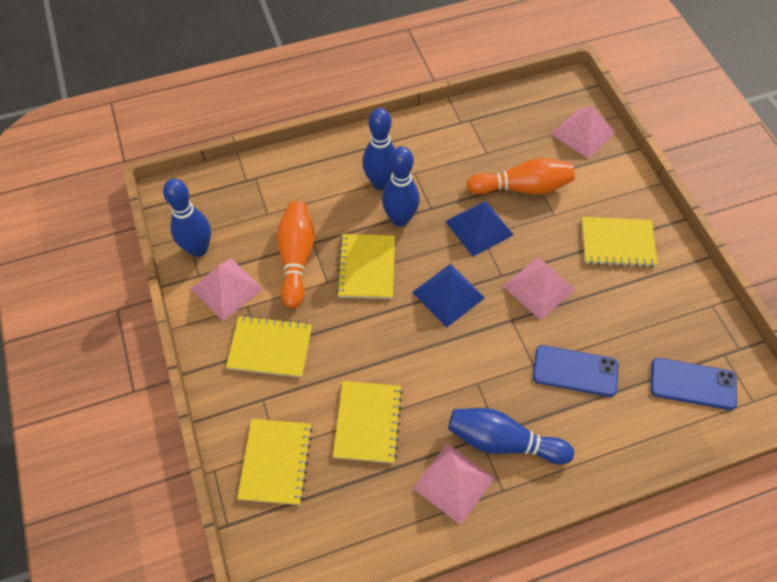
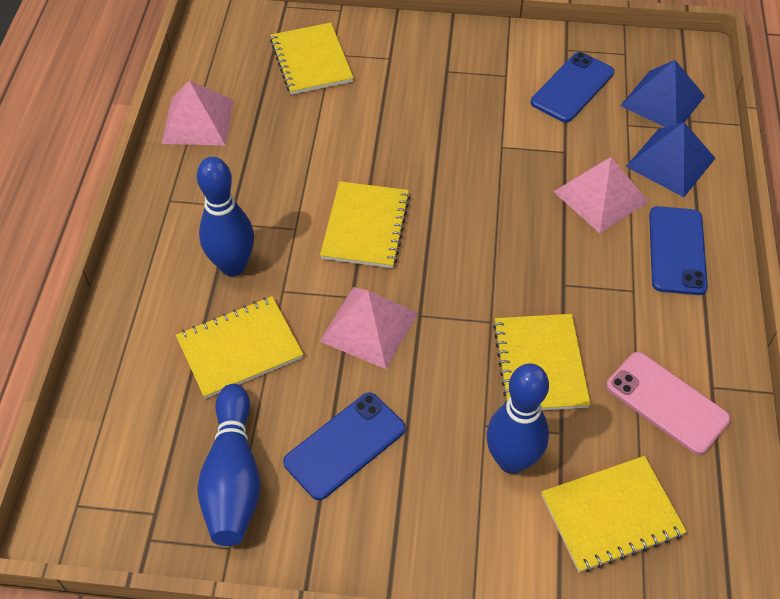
blue bowling pin: [163,179,211,257] [362,108,395,190] [382,147,420,227] [448,408,574,464] = 4 -> [197,157,254,276] [197,384,260,546] [486,363,549,474] = 3
blue phone: [533,345,619,397] [650,358,737,410] = 2 -> [283,392,405,500] [531,52,614,122] [649,206,708,295] = 3
orange bowling pin: [277,201,315,308] [467,158,575,194] = 2 -> none = 0
pink phone: none = 0 -> [606,352,731,455] = 1
pink pyramid: [191,258,263,321] [413,443,495,525] [503,257,576,320] [551,106,615,159] = 4 -> [161,81,233,145] [320,287,418,369] [553,157,649,233] = 3

